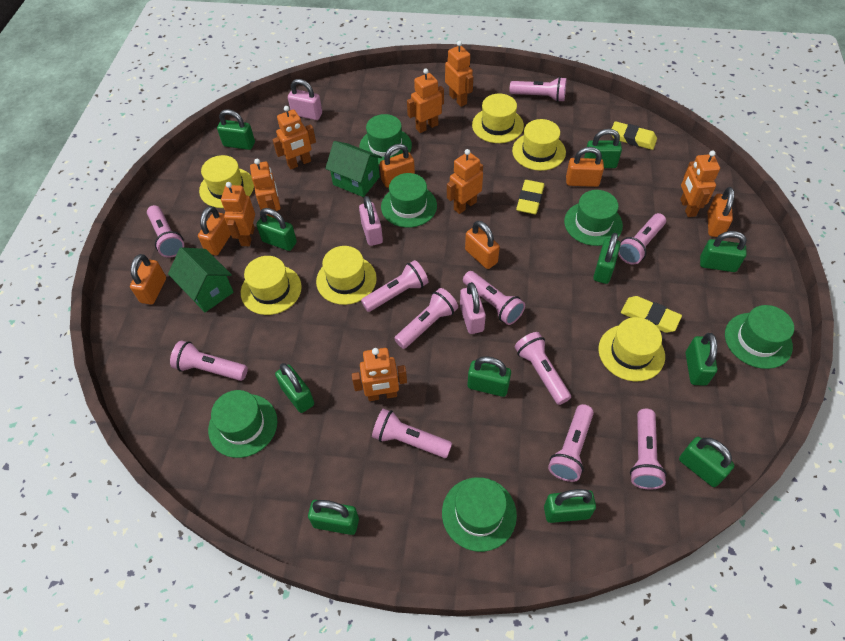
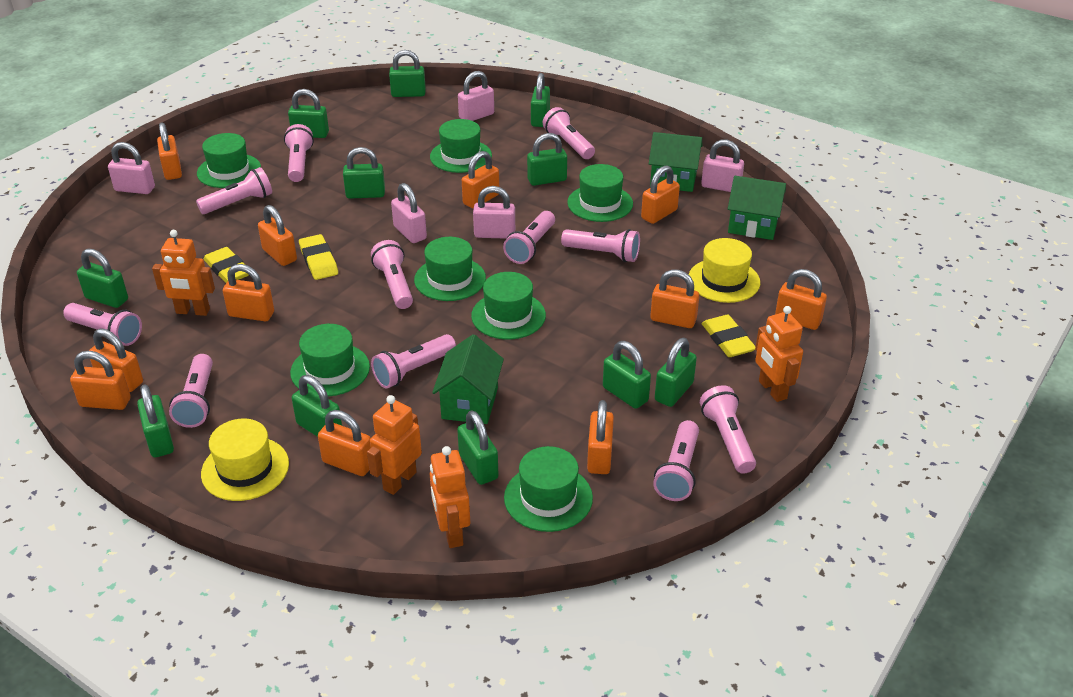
green hat: [208,390,277,458] [359,114,412,165] [381,173,437,228] [442,477,517,552] [564,190,623,246] [725,305,794,369] = 6 -> [197,133,261,188] [290,324,370,397] [414,237,486,301] [430,119,492,173] [471,272,546,340] [504,446,593,532] [567,164,633,222] = 7
green house: [168,247,234,312] [325,141,382,197] = 2 -> [432,334,504,424] [649,132,702,192] [728,176,786,240] = 3
orange padlock: [130,254,166,305] [198,206,231,256] [380,144,415,188] [465,221,500,269] [566,147,604,187] [708,187,734,237] = 6 -> [70,351,131,410] [89,329,143,392] [157,122,182,180] [223,264,274,321] [258,205,297,266] [318,410,371,476] [462,151,499,209] [587,400,614,474] [641,165,680,224] [650,269,699,328] [775,269,827,330] = 11
orange robot: [221,182,255,246] [250,159,280,218] [272,106,316,169] [352,348,407,401] [407,69,444,133] [445,41,473,107] [447,149,483,214] [680,151,720,217] = 8 -> [152,230,215,316] [367,395,422,495] [430,446,470,548] [755,306,803,402] = 4
pink padlock: [288,79,322,120] [359,196,383,246] [460,282,486,334] = 3 -> [108,142,155,194] [391,183,427,243] [458,71,494,121] [473,186,515,239] [701,140,744,192] = 5
yellow hat: [199,155,254,208] [241,256,302,315] [316,246,377,305] [472,94,524,143] [512,119,566,171] [598,317,665,381] = 6 -> [201,419,289,501] [689,238,760,303] = 2

